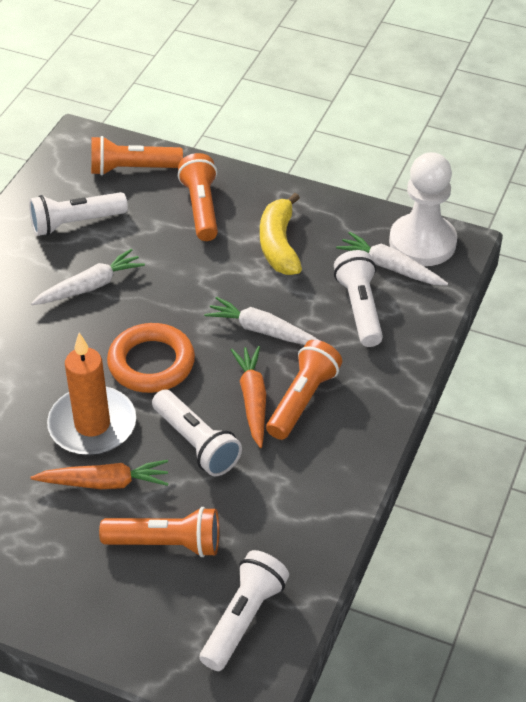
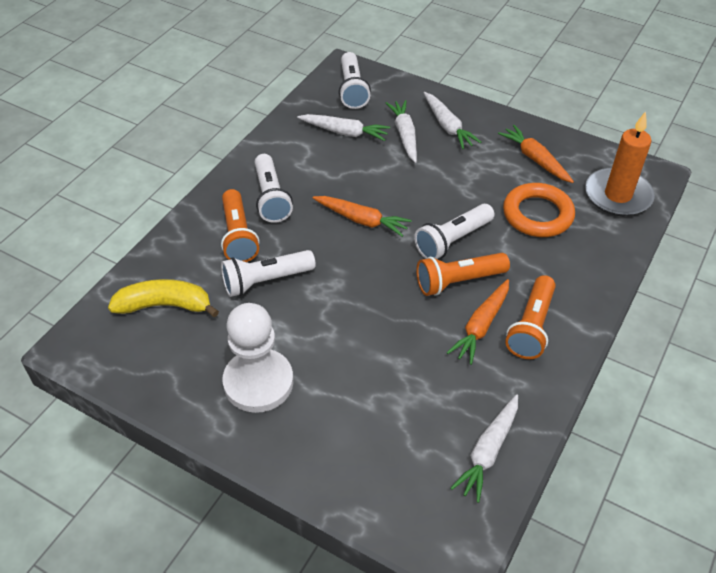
orange carrot: [31,460,168,489] [231,346,266,448] = 2 -> [313,196,412,237] [447,279,509,365] [498,125,574,183] = 3
orange flashlight: [91,136,183,176] [99,507,219,557] [178,153,218,241] [266,340,342,440] = 4 -> [221,189,259,262] [416,253,510,296] [505,275,556,359] = 3
white carrot: [31,249,145,305] [204,297,318,345] [336,232,448,286] = 3 -> [297,114,390,141] [386,100,417,163] [424,92,481,149] [451,394,518,503] = 4

